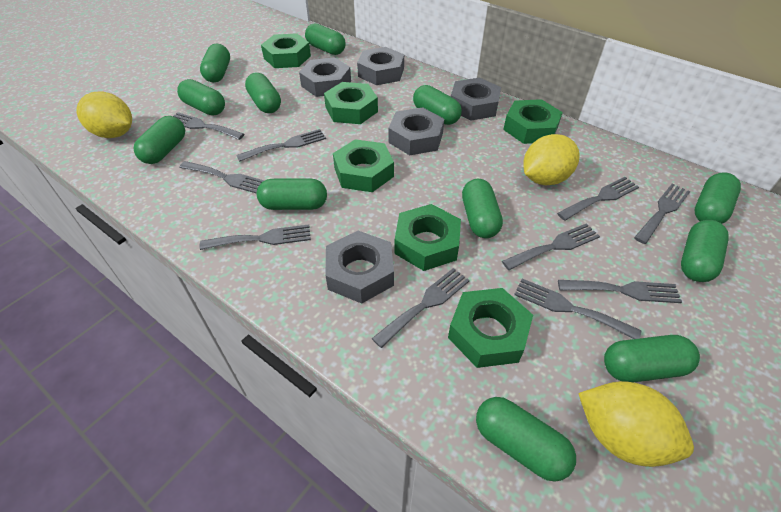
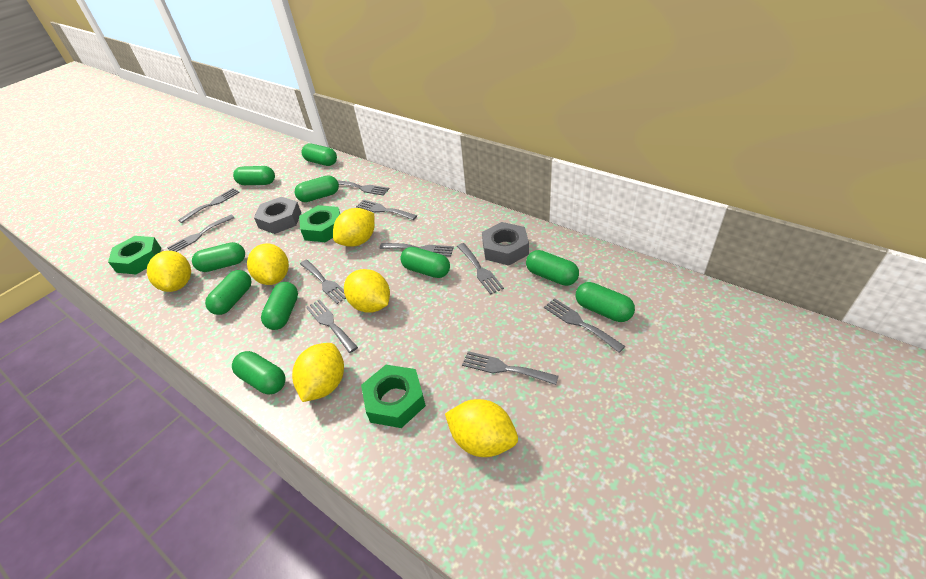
green capsule: [134,116,185,164] [177,79,225,115] [200,44,230,83] [245,73,281,113] [257,178,327,210] [305,23,346,55] [413,85,462,125] [462,179,503,238] [476,397,576,482] [604,335,700,382] [681,220,729,282] [695,173,741,224] = 12 -> [192,242,245,272] [205,270,251,315] [232,351,286,394] [233,166,275,185] [261,282,298,330] [295,175,339,202] [302,144,337,166] [400,247,450,278] [526,250,579,286] [576,282,635,322] = 10
green nut: [261,33,311,68] [324,82,378,124] [333,139,394,192] [394,204,461,271] [448,288,533,368] [503,99,563,144] = 6 -> [108,236,161,274] [299,205,340,242] [361,365,426,428] = 3
grey nut: [299,57,351,97] [326,231,394,303] [357,47,404,85] [389,107,444,155] [451,77,501,121] = 5 -> [254,197,301,234] [482,222,529,266] = 2
yellow lemon: [77,91,132,138] [523,134,580,185] [578,381,694,467] = 3 -> [147,251,191,292] [247,243,289,285] [292,343,344,402] [333,208,375,247] [344,269,390,313] [445,399,518,457] = 6

